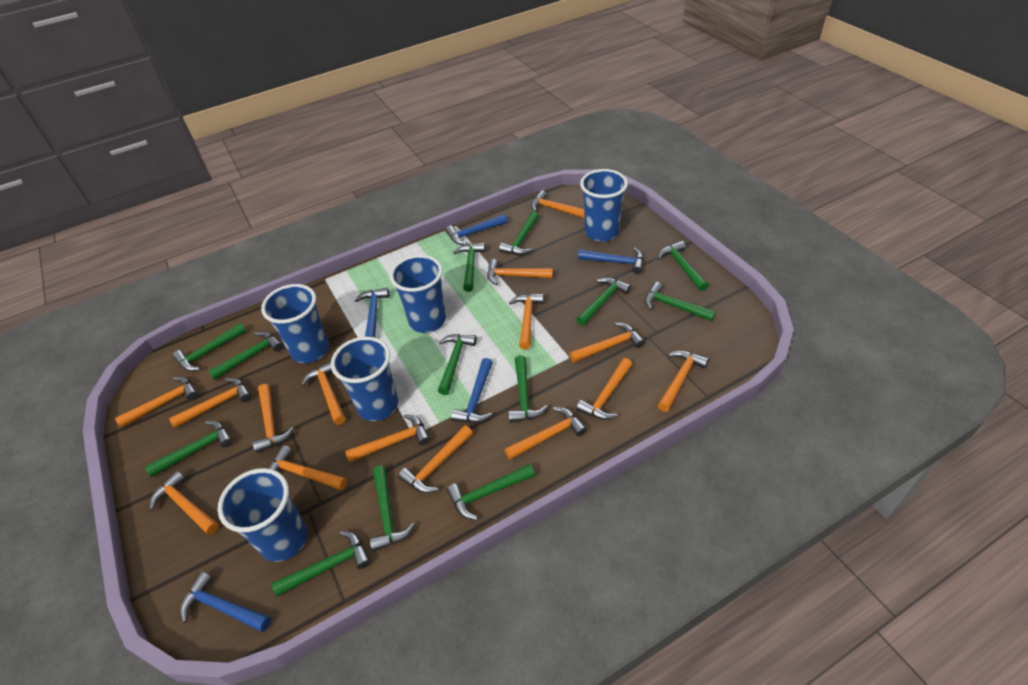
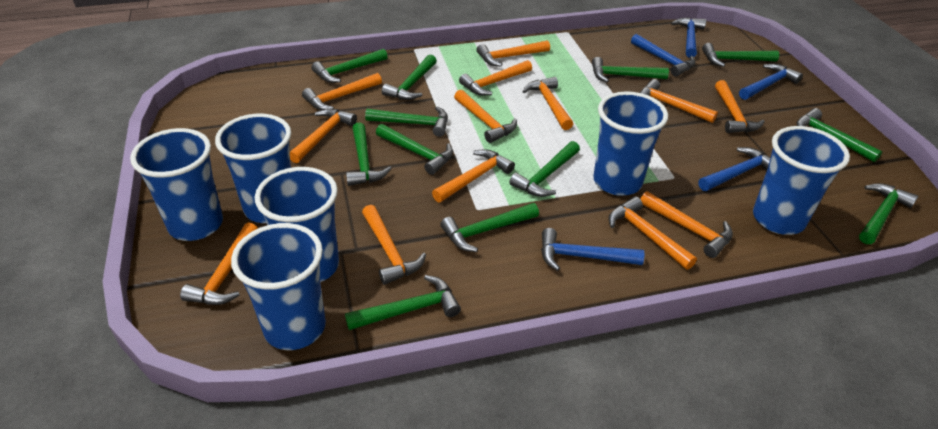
blue cup: [218,468,307,562] [261,284,329,363] [331,336,398,421] [390,255,446,333] [580,169,628,242] = 5 -> [130,128,223,241] [215,114,291,223] [231,223,326,350] [255,167,339,282] [593,91,668,196] [753,126,850,235] = 6
green hammer: [145,421,233,477] [172,323,246,371] [208,331,283,380] [272,531,371,597] [370,465,415,552] [438,334,477,395] [447,464,535,520] [453,243,485,292] [499,212,539,255] [508,355,548,423] [576,277,631,326] [645,282,716,321] [658,241,708,291] = 13 -> [311,49,388,83] [345,275,461,330] [346,123,392,186] [365,107,448,137] [376,124,453,175] [382,54,437,100] [440,203,539,252] [509,141,580,197] [592,57,669,82] [702,43,779,67] [796,108,882,162] [859,183,918,244] = 12
orange hammer: [115,376,199,428] [150,471,219,535] [169,378,252,428] [253,384,294,453] [269,445,347,491] [301,361,346,425] [345,414,430,463] [398,425,473,493] [487,259,553,285] [504,407,587,460] [509,293,544,350] [531,190,584,218] [569,322,645,363] [576,358,632,420] [658,350,709,412] = 15 -> [180,223,258,305] [290,108,357,163] [302,73,382,110] [362,205,426,285] [432,149,515,203] [454,90,517,143] [459,60,532,95] [477,40,550,66] [522,77,573,130] [608,196,697,270] [640,79,718,123] [641,191,733,258] [715,80,765,133] = 13

